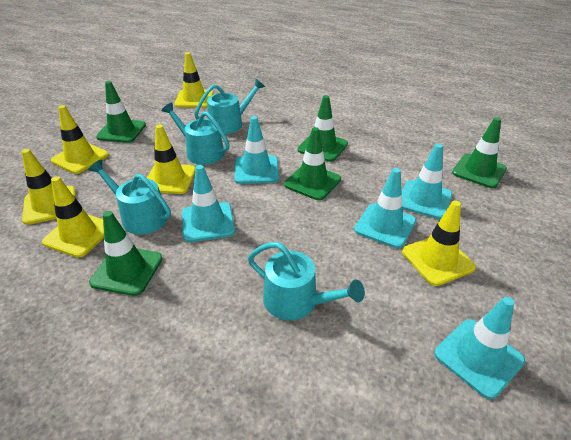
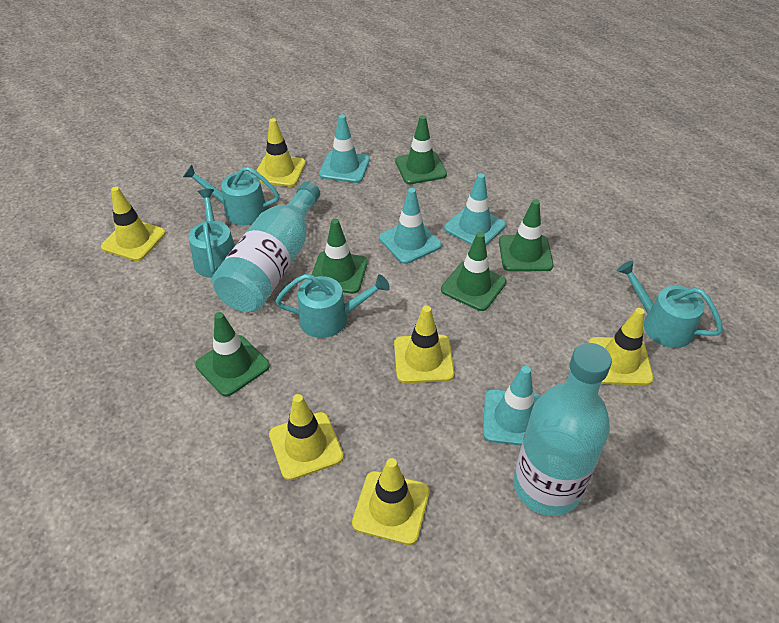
turquoise bottle: none = 0 -> [212,182,320,312] [514,343,612,516] = 2
turquoise traffic cone: [182,165,235,242] [234,116,279,184] [354,168,416,248] [402,144,452,219] [434,297,525,399] = 5 -> [319,115,370,183] [379,188,442,264] [444,173,506,245] [483,366,541,446] = 4

